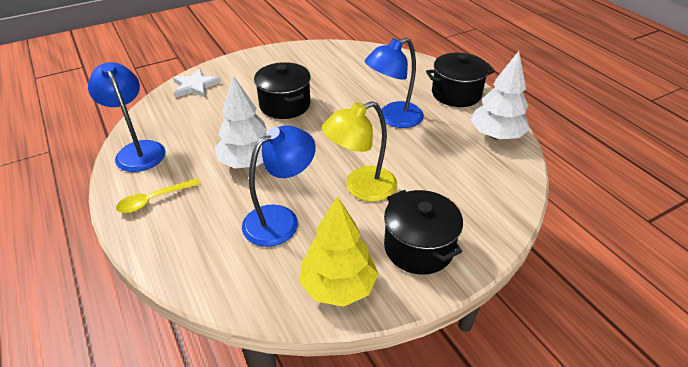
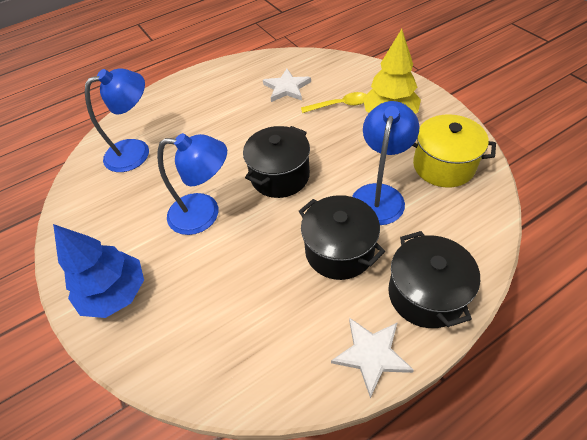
blue tree: none = 0 -> [53,224,144,318] = 1
white star: [173,69,221,98] = 1 -> [263,69,311,102] [331,318,414,398] = 2
white tree: [215,75,267,168] [471,51,530,139] = 2 -> none = 0
yellow lamp: [321,101,397,202] = 1 -> none = 0
yellow pot: none = 0 -> [412,114,496,188] = 1

